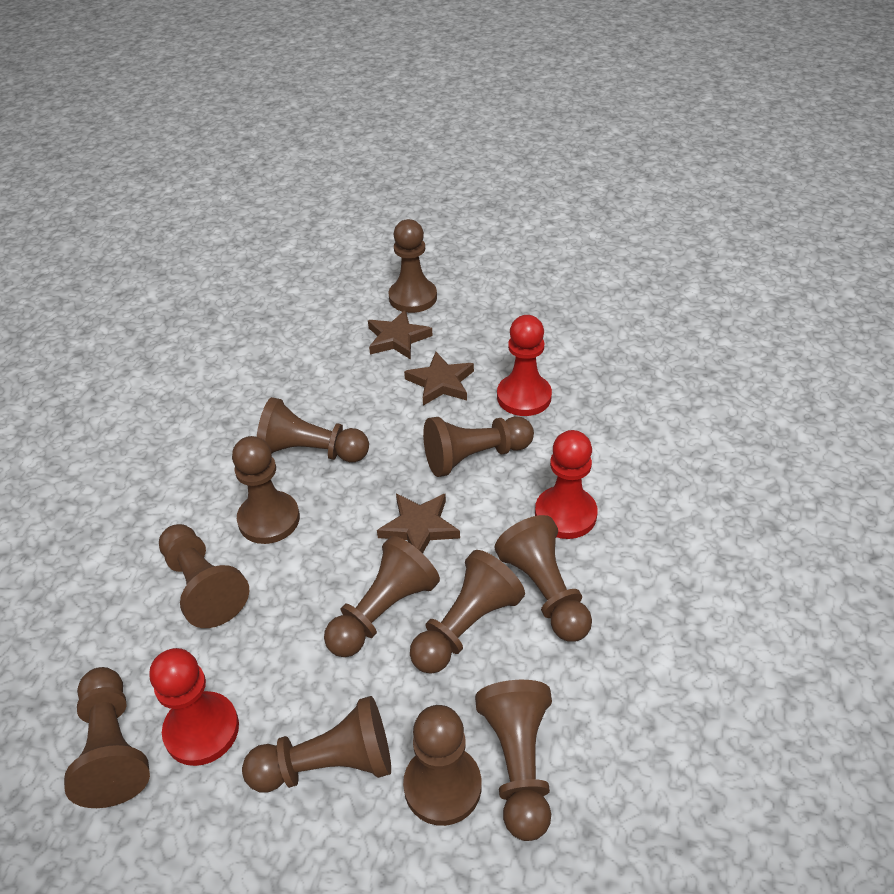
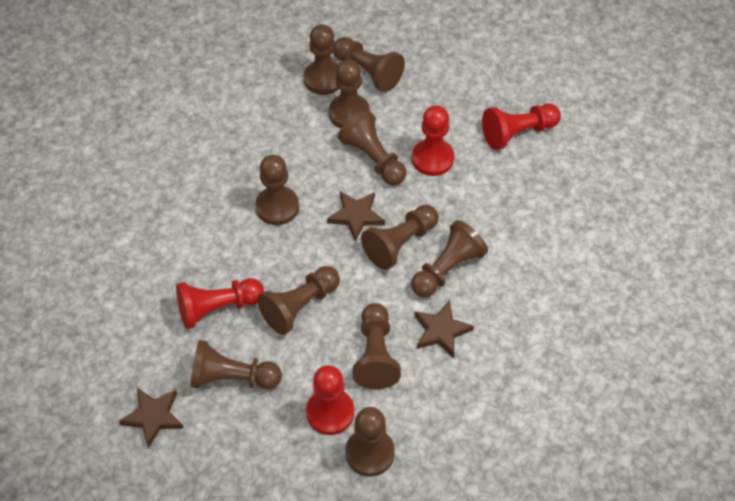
brown pawn: [64,667,150,808] [159,524,249,628] [232,436,300,544] [242,696,391,792] [257,397,369,462] [324,536,440,657] [388,219,437,313] [403,705,481,826] [410,550,525,674] [423,416,534,477] [475,680,552,841] [495,515,592,642] = 12 -> [191,340,282,389] [255,155,299,225] [258,266,340,335] [304,24,339,95] [329,59,370,128] [333,37,405,92] [338,111,406,185] [345,407,395,476] [353,303,401,389] [361,204,439,270] [411,220,488,297] = 11
red pawn: [149,648,239,766] [497,315,552,416] [535,430,598,539] = 3 -> [176,278,264,329] [306,365,354,435] [412,105,454,176] [482,104,561,150] = 4

